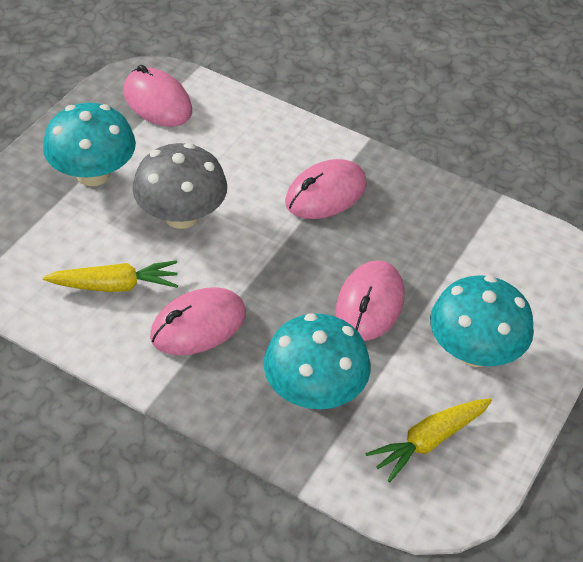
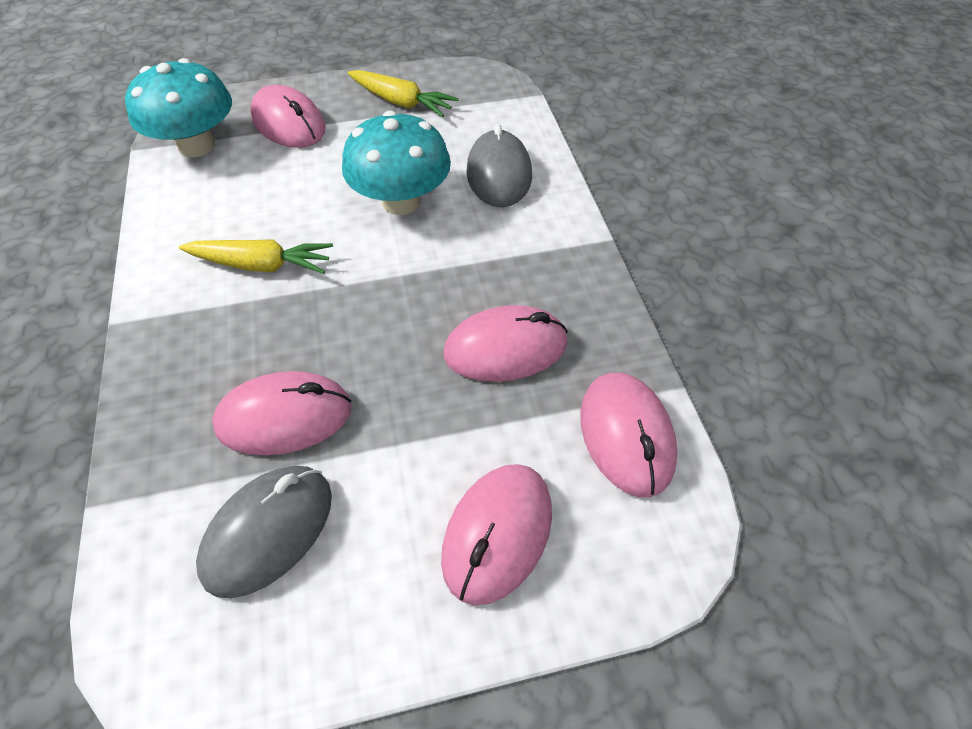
grey mouse: none = 0 -> [196,466,332,599] [466,124,532,207] = 2
grey mushroom: [132,143,227,229] = 1 -> none = 0
pink mouse: [123,65,192,127] [150,287,246,355] [285,159,367,219] [336,260,404,341] = 4 -> [212,371,352,455] [250,85,326,148] [441,464,552,605] [444,305,568,382] [580,373,677,497] = 5
turquoise mushroom: [43,103,136,186] [264,313,371,409] [430,275,534,367] = 3 -> [125,58,232,157] [342,111,451,215] = 2

